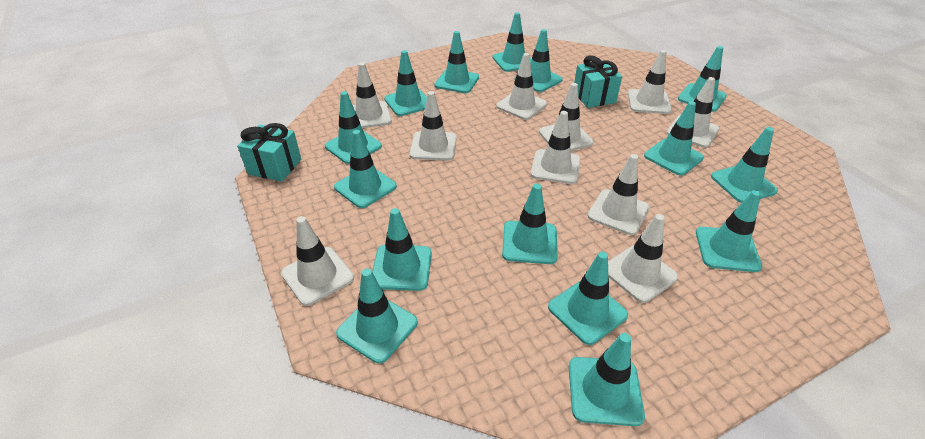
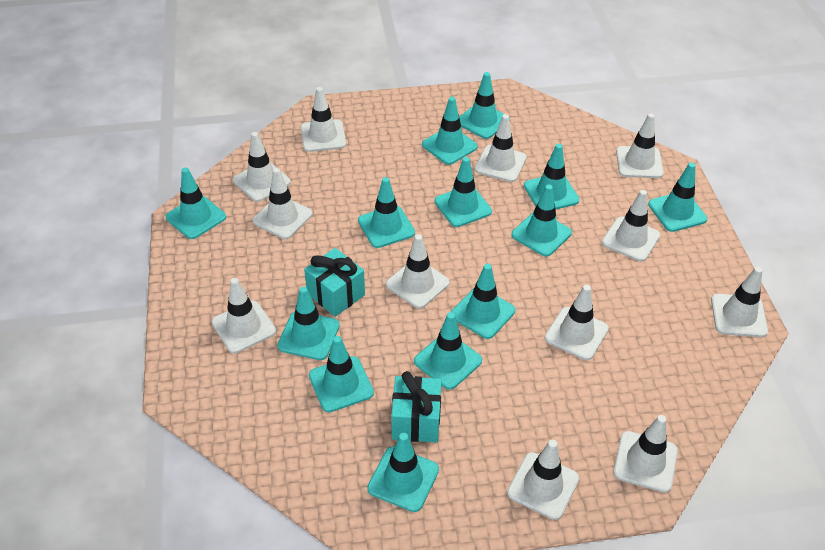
turquoise traffic cone: [325,91,382,164] [334,130,397,208] [336,268,418,363] [372,208,432,291] [384,50,427,116] [435,31,479,93] [493,12,532,72] [502,184,558,264] [514,29,563,92] [548,252,628,345] [569,333,645,426] [644,101,704,176] [678,46,727,111] [696,190,762,272] [711,127,778,203] = 15 -> [166,168,226,239] [277,287,340,360] [309,336,374,412] [358,177,415,248] [367,433,439,512] [414,312,482,390] [422,97,478,165] [434,157,492,227] [451,264,515,339] [459,72,510,139] [511,184,572,257] [524,144,579,209] [648,162,707,232] = 13
white traffic cone: [281,216,354,306] [353,62,391,128] [410,91,457,161] [496,53,547,120] [531,111,580,184] [539,83,593,151] [587,154,649,235] [608,214,678,303] [628,50,672,114] [667,77,719,148] = 10 -> [212,278,276,353] [233,132,291,202] [253,168,313,239] [301,87,346,152] [386,234,450,309] [475,114,527,182] [507,440,579,520] [545,285,609,360] [602,190,660,262] [613,415,678,493] [616,113,664,178] [711,267,768,337] = 12

